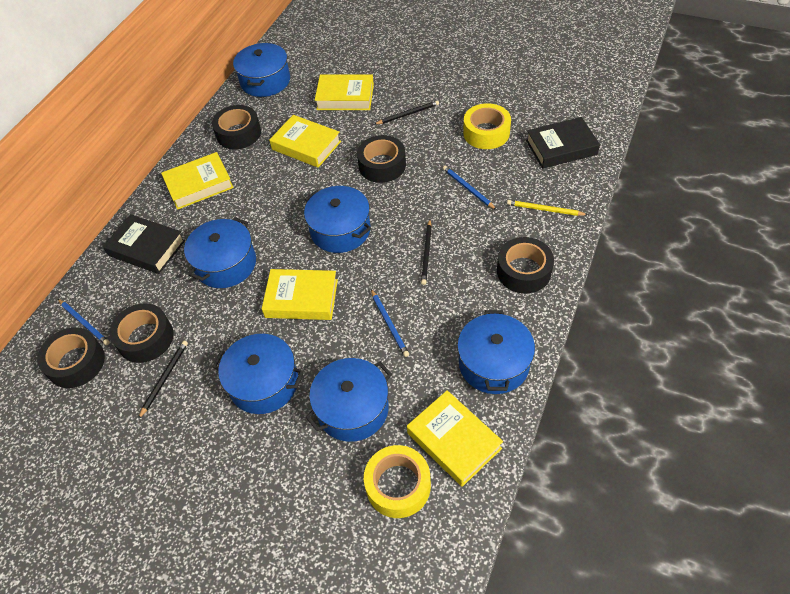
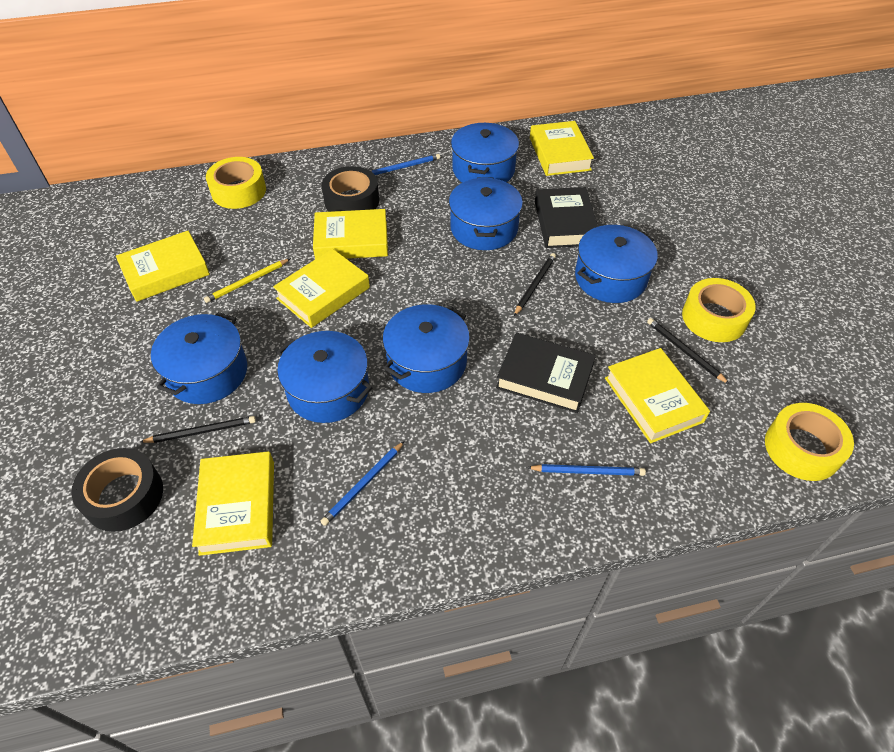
black tape: [37,327,105,388] [109,303,174,363] [212,105,261,150] [357,135,406,183] [497,237,554,293] = 5 -> [71,448,163,532] [322,166,379,212] = 2
yellow book: [161,152,234,210] [262,269,338,320] [269,115,341,168] [315,74,374,110] [407,390,503,487] = 5 -> [116,231,210,302] [192,451,274,556] [273,249,370,328] [313,209,388,259] [530,121,594,176] [605,348,710,443] = 6
yellow tape: [364,445,431,518] [463,103,511,149] = 2 -> [206,157,266,209] [682,278,756,342] [765,403,854,481] = 3

